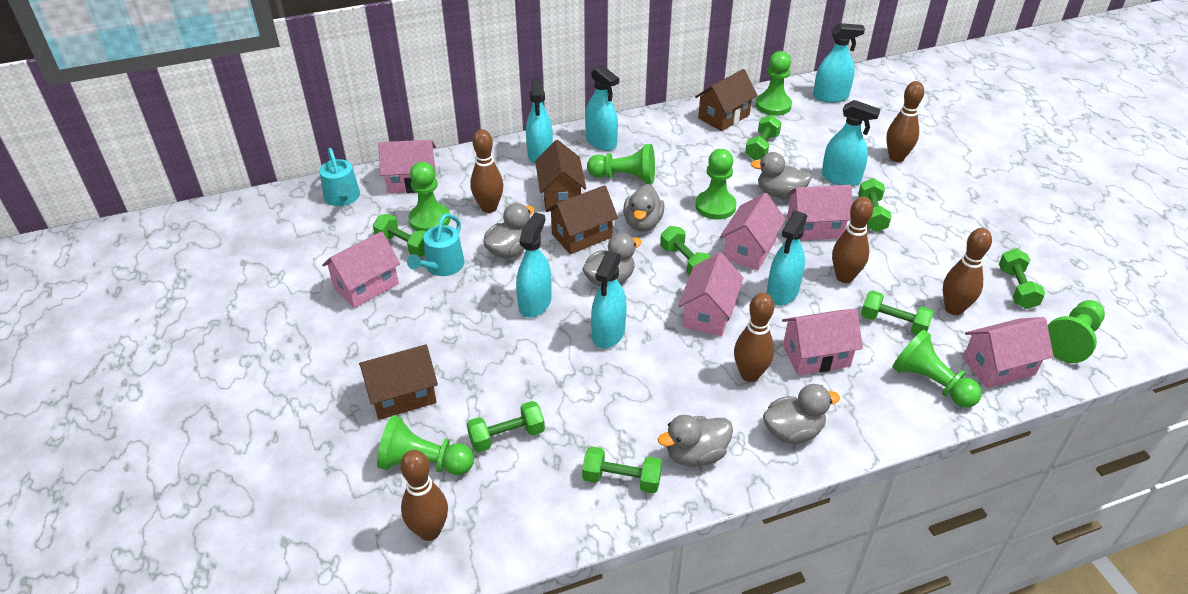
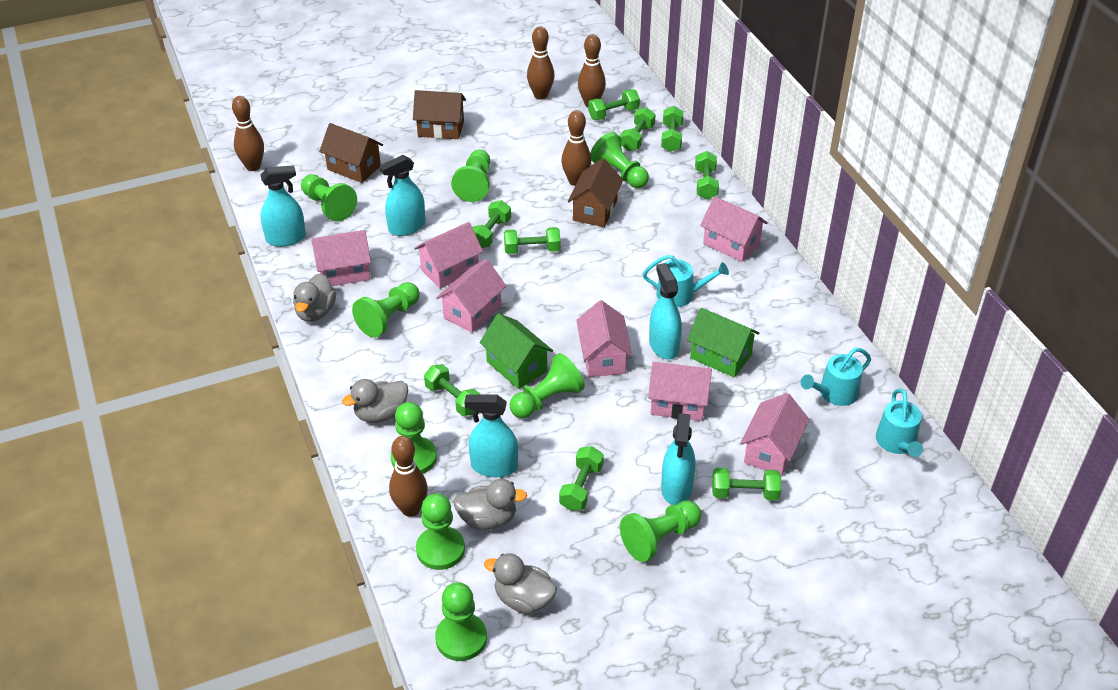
brown bowling pin: [400,450,448,541] [470,129,503,213] [734,293,774,382] [832,197,873,283] [886,81,924,162] [943,228,992,315] = 6 -> [232,96,264,171] [389,436,428,517] [527,26,555,100] [561,110,591,186] [578,34,606,107] = 5
brown house: [359,344,438,420] [535,140,586,210] [546,185,618,254] [695,69,758,131] = 4 -> [319,123,383,183] [413,90,466,139] [568,158,623,227] = 3
green dumbbell: [373,214,426,256] [467,401,545,452] [582,446,662,494] [660,226,711,275] [745,115,781,160] [858,178,892,232] [861,291,934,335] [999,248,1046,309] = 8 -> [424,364,480,416] [472,200,511,248] [504,227,560,254] [559,446,604,511] [588,89,640,120] [620,107,656,151] [661,106,683,152] [695,151,719,200] [712,468,781,500] = 9
green house: none = 0 -> [480,313,553,389] [687,308,760,377] = 2
green pawn: [377,416,474,475] [408,162,450,231] [587,144,655,184] [695,149,736,220] [756,51,792,116] [892,330,982,408] [1048,300,1105,363] = 7 -> [301,174,357,221] [352,282,420,338] [391,402,437,474] [416,493,465,570] [435,582,487,661] [451,150,490,202] [510,353,585,418] [590,132,649,188] [620,500,701,562] = 9
grey duck: [483,203,534,258] [583,233,642,287] [623,184,665,231] [658,415,733,467] [751,152,812,199] [763,384,840,444] = 6 -> [293,273,336,322] [342,379,408,423] [453,479,527,530] [484,553,557,614] = 4
turquoise spray bottle: [516,212,551,318] [526,78,553,165] [585,65,619,151] [591,251,627,349] [767,211,807,306] [813,23,865,103] [822,100,881,186] = 7 -> [261,165,306,247] [379,155,425,236] [464,395,518,477] [649,263,682,360] [661,413,695,505] = 5
turquoise watering can: [319,148,360,206] [407,213,465,276] = 2 -> [643,255,729,307] [801,348,871,406] [876,388,923,457] = 3

